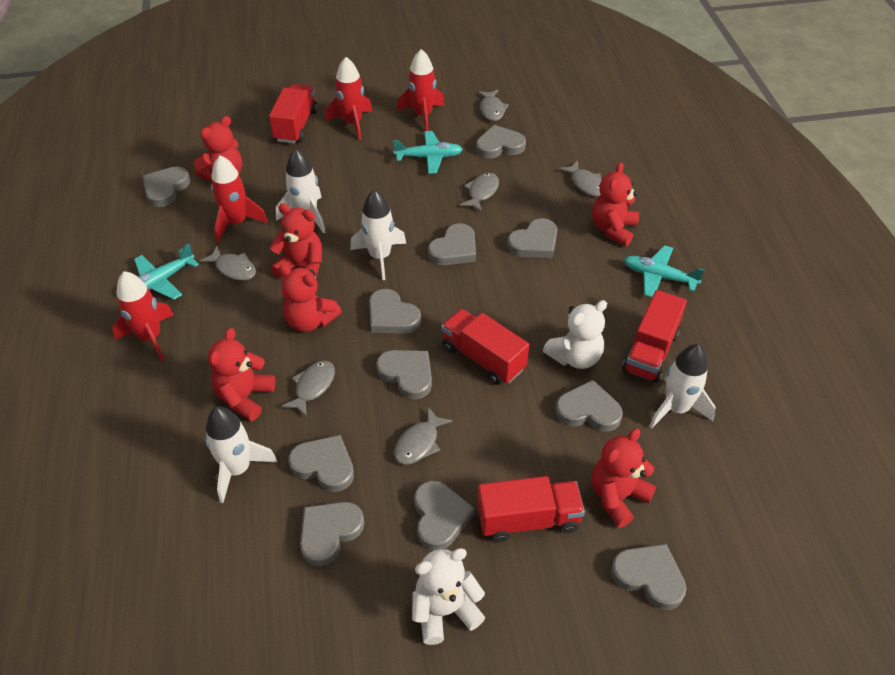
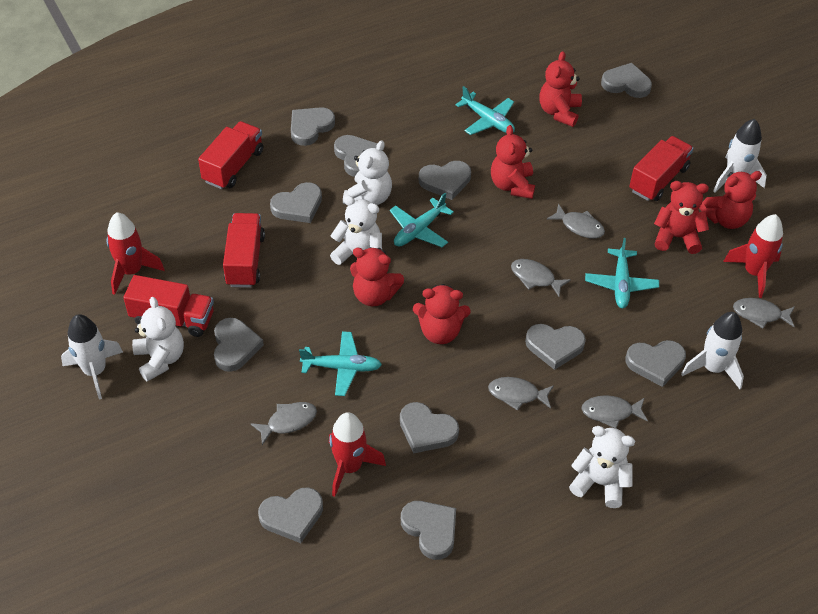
red rocket: [112,271,174,361] [211,155,268,242] [325,57,372,140] [397,49,445,131] = 4 -> [107,212,165,295] [329,412,386,497] [723,214,783,298] = 3
turquoise plane: [134,243,199,300] [393,131,463,174] [624,245,705,297] = 3 -> [299,331,382,396] [390,193,454,247] [456,86,515,135] [585,238,659,308] = 4
white rocket: [205,407,277,503] [276,149,325,234] [350,190,406,280] [649,344,716,429] = 4 -> [61,314,123,399] [681,312,744,389] [713,119,767,192] = 3
white teddy bear: [412,548,485,645] [543,300,607,369] = 2 -> [132,297,184,381] [330,196,382,265] [343,140,392,205] [569,426,635,508] = 4

